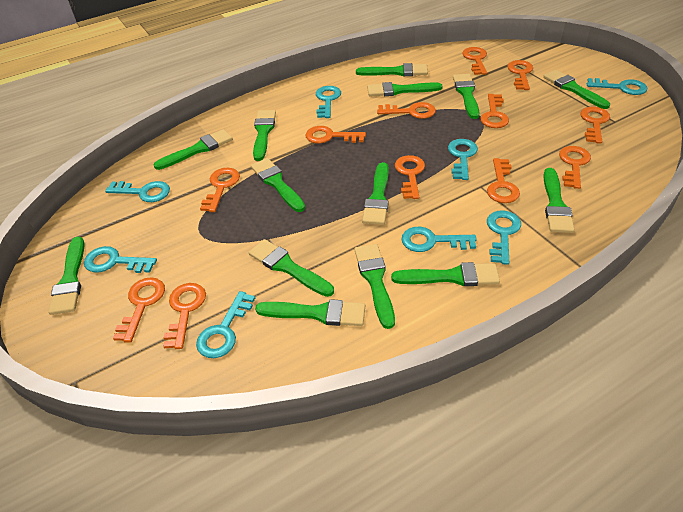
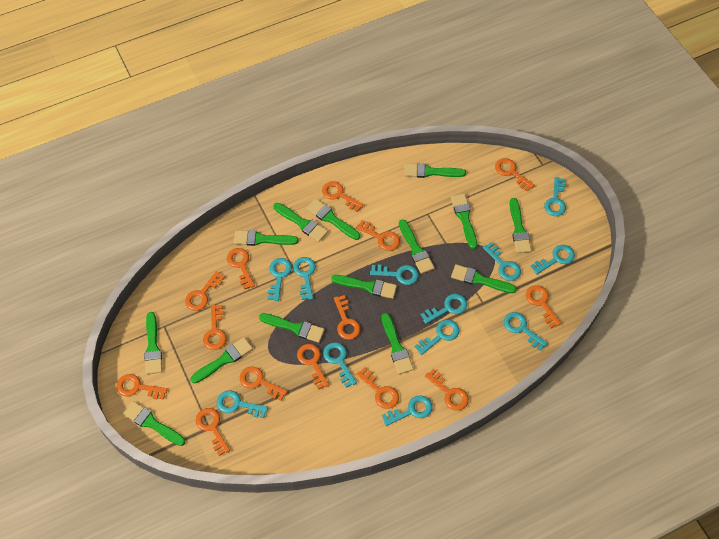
orange key: [113,277,165,343] [163,283,206,349] [200,168,240,212] [305,126,366,143] [377,102,436,119] [395,155,425,199] [462,47,487,75] [481,94,509,128] [487,158,520,203] [507,60,533,90] [559,146,591,189] [580,107,610,144] = 12 -> [116,374,168,400] [185,271,225,311] [196,408,230,456] [203,305,226,350] [227,248,255,290] [240,366,288,401] [297,344,329,390] [322,181,364,212] [334,295,360,340] [356,220,400,251] [356,367,399,409] [425,369,469,410] [495,158,535,192] [526,285,561,328] = 14
turquoise key: [84,246,157,273] [105,181,170,202] [196,291,255,358] [316,86,341,118] [401,227,477,252] [448,139,478,180] [487,210,521,265] [587,78,647,95] = 8 -> [217,390,268,418] [268,258,292,301] [293,257,316,300] [323,342,357,388] [370,264,419,285] [382,395,432,426] [415,320,459,355] [421,294,467,324] [483,242,521,281] [504,312,548,351] [531,245,575,275] [544,177,566,216] = 12

